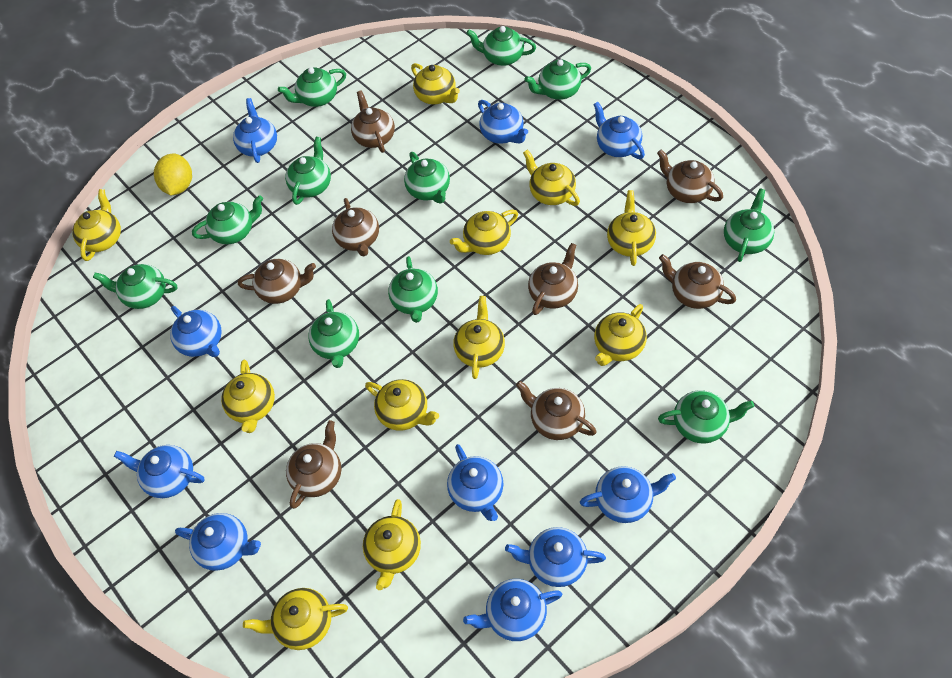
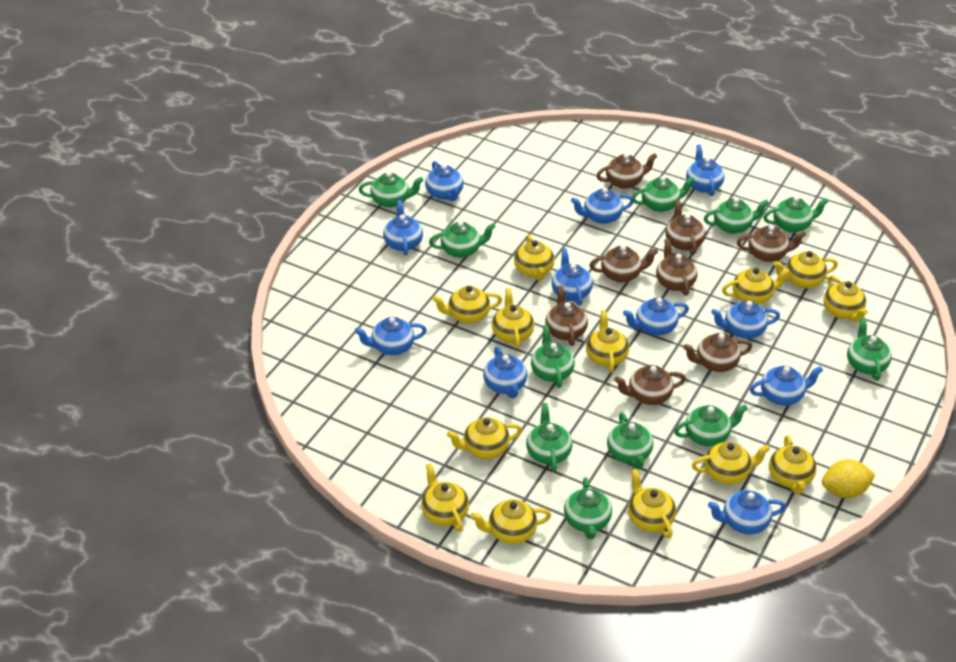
blue teapot: [114,445,205,498] [170,306,222,357] [175,513,261,571] [233,98,277,163] [447,444,504,521] [463,579,562,641] [478,100,528,144] [505,527,606,587] [580,466,676,523] [593,102,645,159] = 10 -> [354,317,427,355] [383,200,423,255] [425,161,464,201] [483,346,527,398] [551,248,593,306] [571,188,634,224] [623,297,689,336] [686,144,725,196] [708,490,786,534] [711,301,780,339] [750,366,823,406] = 11
yellow teapot: [72,189,121,261] [221,360,275,433] [243,588,348,650] [363,499,421,590] [365,379,439,431] [411,63,460,104] [450,210,518,255] [454,296,505,379] [523,150,580,206] [594,304,647,366] [607,190,656,266] = 11 -> [421,463,469,532] [432,286,502,324] [447,417,522,459] [471,499,551,544] [492,288,534,349] [514,234,555,281] [586,310,629,373] [628,469,676,538] [692,442,770,484] [722,268,790,305] [769,435,817,494] [774,251,838,288] [823,275,868,322] = 13

